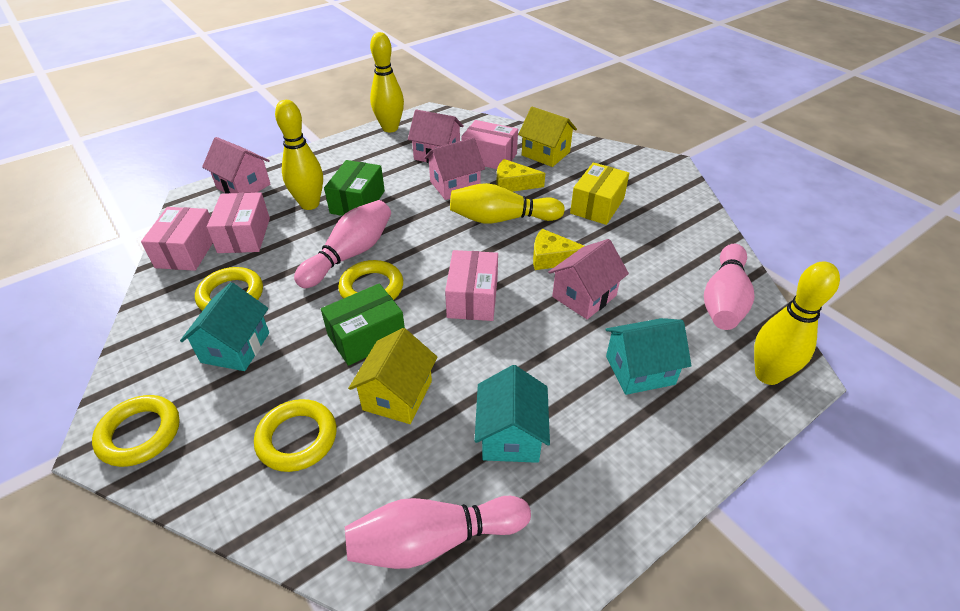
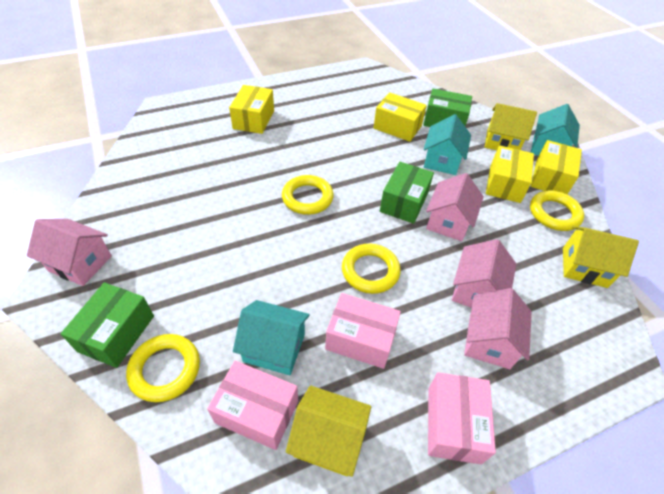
green box: [321,283,405,366] [324,160,385,216] = 2 -> [61,282,154,368] [380,162,434,224] [423,89,472,127] = 3
pink bowling pin: [294,200,391,288] [345,496,531,569] [704,244,755,330] = 3 -> none = 0
pink box: [141,207,213,271] [207,192,270,253] [445,250,498,321] [461,120,518,169] = 4 -> [207,361,298,450] [325,293,401,369] [428,372,496,464] = 3
yellow bowling pin: [275,100,323,210] [370,32,404,132] [450,183,565,223] [754,262,840,385] = 4 -> none = 0
yellow box: [570,162,629,225] = 1 -> [229,85,274,134] [373,92,427,142] [486,145,534,203] [531,140,582,194] = 4
yellow cheese: [496,159,545,192] [533,229,584,270] = 2 -> none = 0
yellow house: [348,328,438,424] [518,107,577,167] = 2 -> [286,386,371,477] [485,103,537,150] [563,226,639,288] = 3

